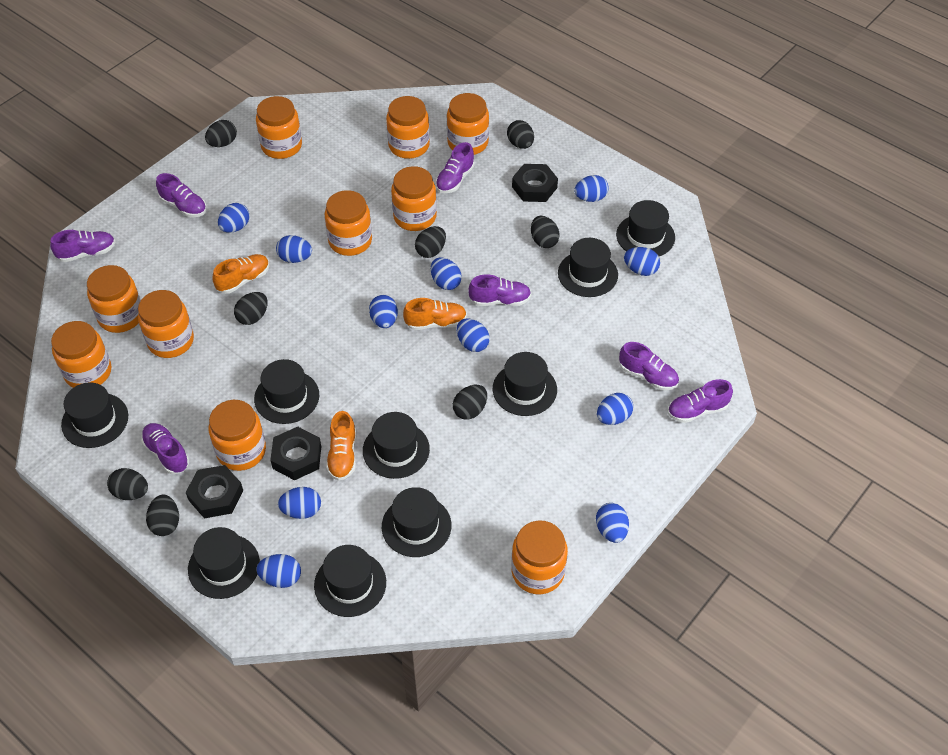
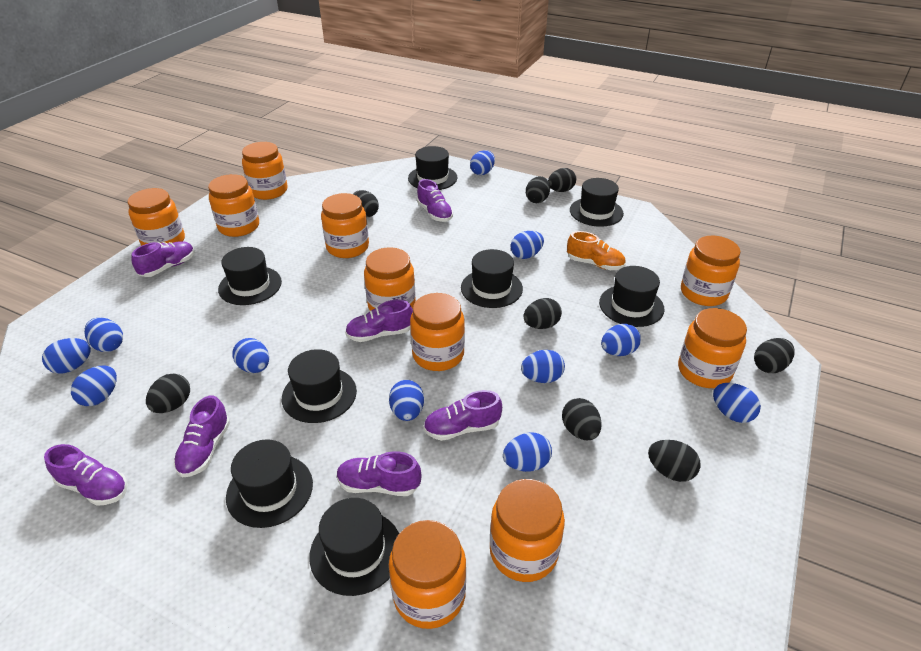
black hat: [61,382,128,448] [188,527,260,599] [254,359,319,424] [314,545,386,617] [363,412,430,479] [382,487,451,557] [493,352,557,416] [558,238,618,297] [616,200,675,256] = 9 -> [218,247,282,305] [226,439,313,528] [282,349,357,423] [309,498,399,596] [408,146,457,190] [461,249,523,308] [570,178,624,227] [599,266,665,327] = 8
black nut: [186,465,243,519] [270,427,321,480] [512,164,558,202] = 3 -> none = 0
orange shoe: [212,254,270,294] [326,411,356,481] [403,298,467,330] = 3 -> [567,231,626,270] = 1

